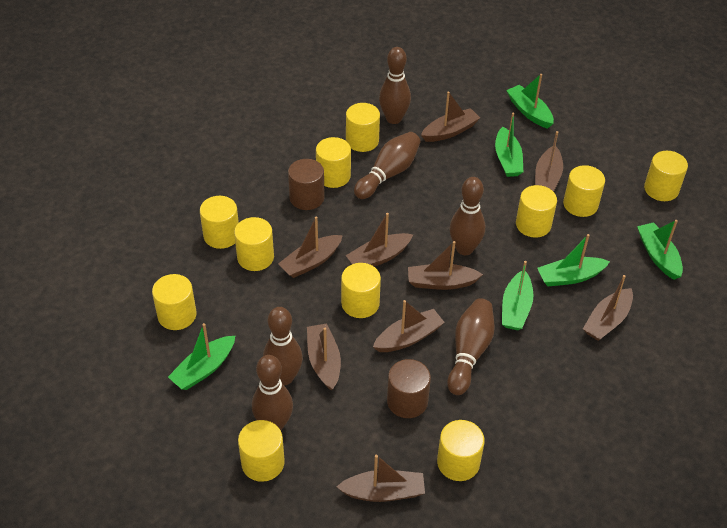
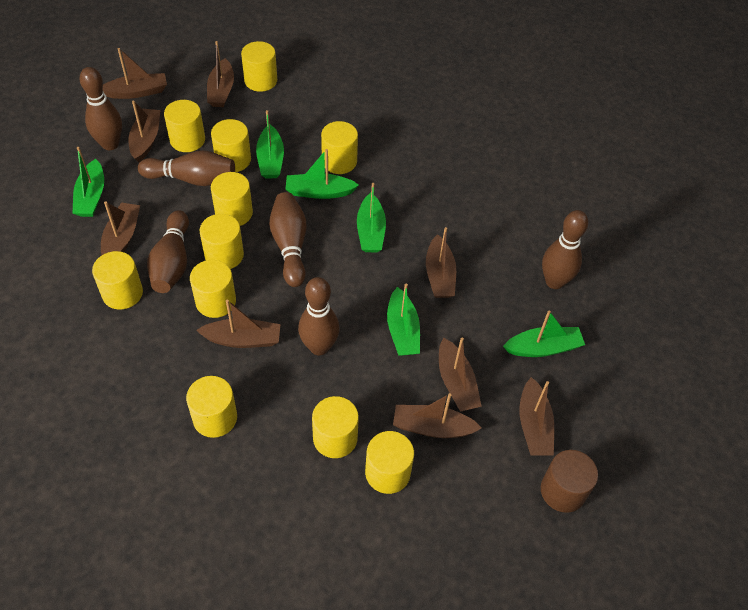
brown cylinder: [288,159,325,210] [387,359,431,418] = 2 -> [541,450,598,513] = 1

